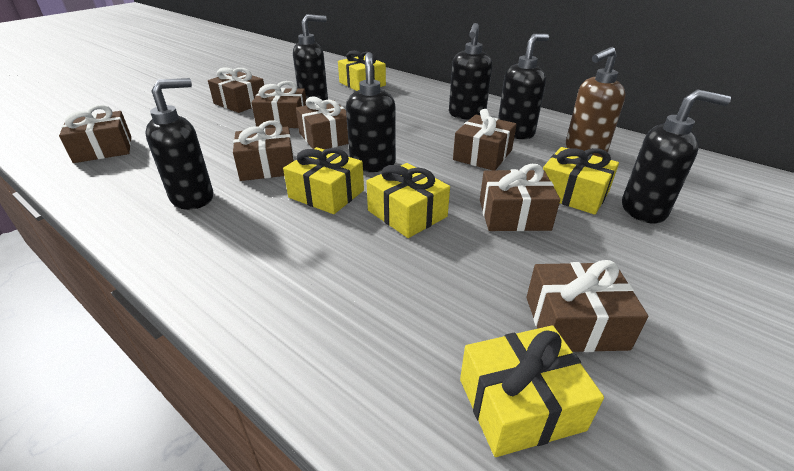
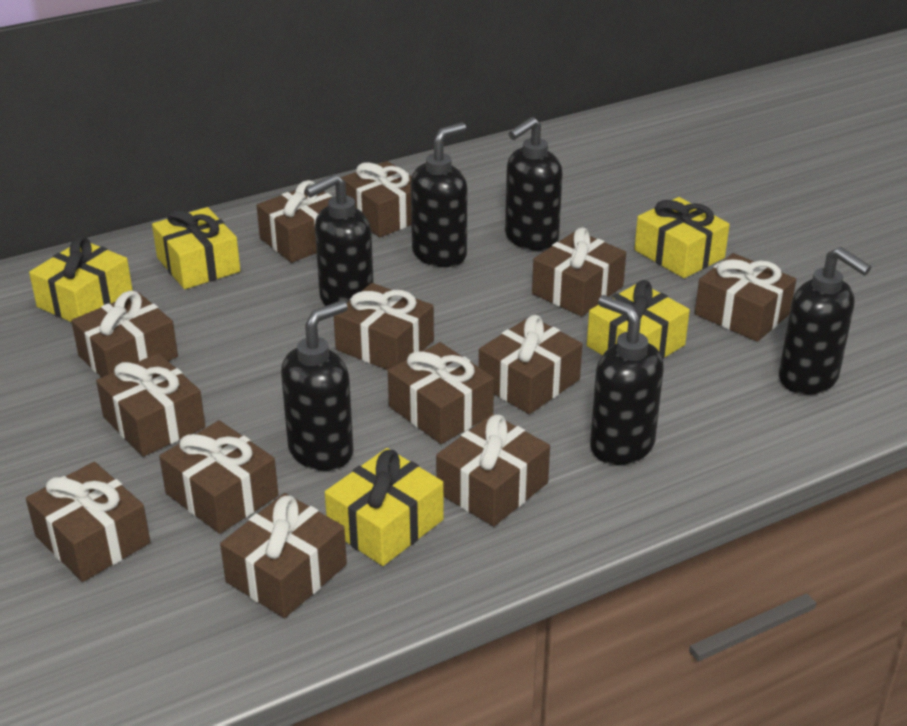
brown gift: [59,105,131,163] [208,67,264,113] [233,120,294,181] [251,81,306,128] [296,96,348,150] [453,109,517,170] [480,164,560,231] [526,260,648,352] = 8 -> [26,462,151,582] [71,291,178,377] [96,353,205,457] [159,420,278,534] [220,493,347,618] [257,180,332,263] [334,283,434,370] [341,161,412,237] [388,342,494,444] [436,414,550,527] [479,315,582,414] [532,227,626,316] [695,253,796,342] = 13
brown soap dispenser: [566,47,626,157] = 1 -> none = 0

